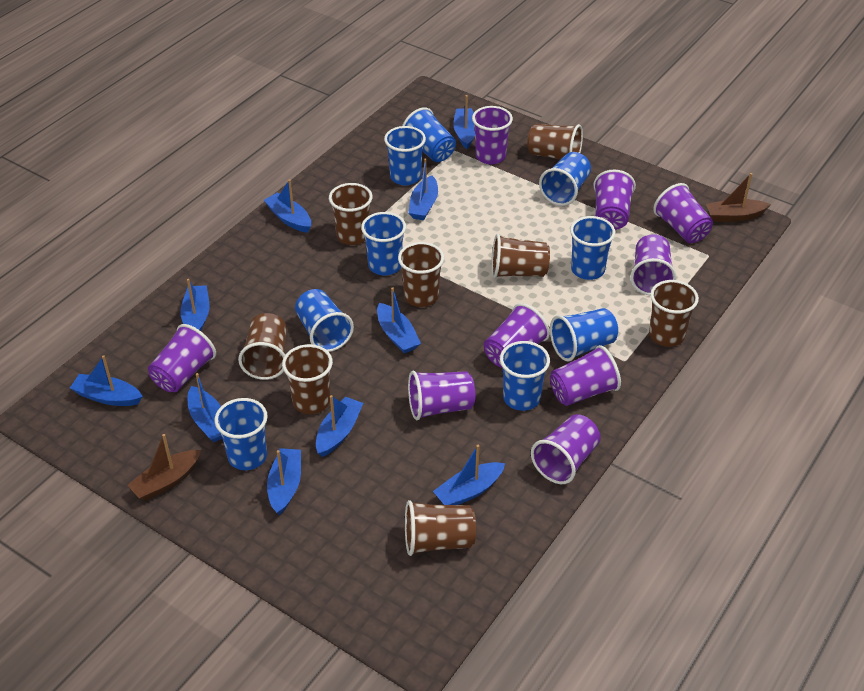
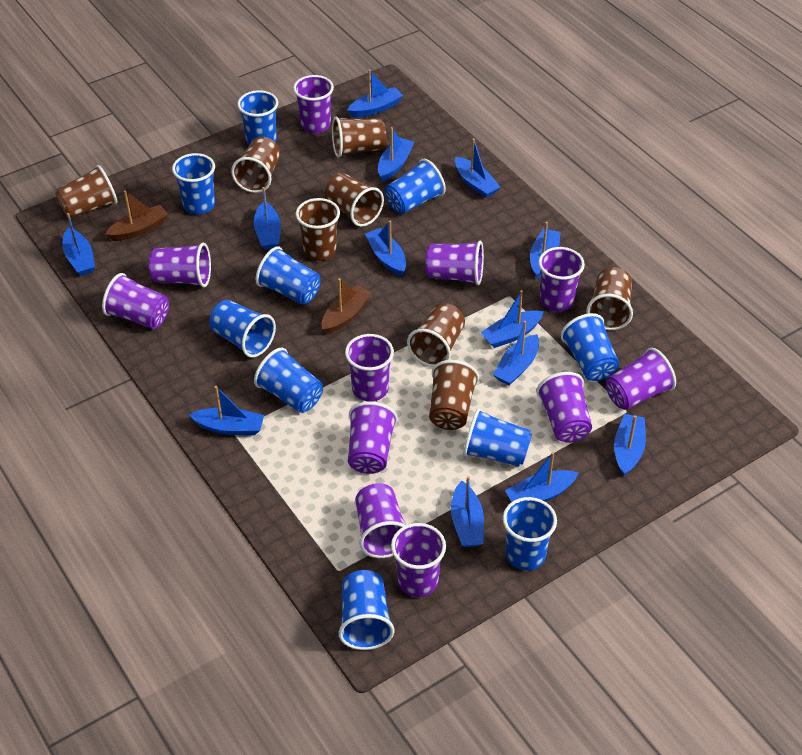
blue boat: [70,355,143,406] [180,279,209,331] [188,373,223,442] [264,179,311,233] [267,448,301,515] [316,395,363,457] [377,287,421,354] [408,158,438,220] [433,445,505,505] [454,95,475,149] = 10 -> [62,213,95,276] [189,386,264,436] [254,187,281,250] [347,69,403,117] [365,220,406,276] [378,127,414,181] [451,476,484,547] [455,139,500,198] [480,290,544,348] [493,321,539,386] [505,452,578,502] [530,222,561,279] [614,414,646,476] = 13
blue cup: [215,398,268,470] [295,289,354,352] [361,212,406,275] [384,126,426,185] [402,107,456,162] [500,341,550,411] [539,152,591,206] [550,308,618,361] [570,216,616,280] = 9 -> [172,153,215,214] [210,300,276,358] [237,90,278,145] [254,348,323,413] [256,246,321,305] [339,570,394,650] [385,158,446,214] [463,408,532,467] [503,497,557,570] [560,313,619,381] = 10
purple cup: [148,324,216,392] [408,371,475,420] [472,106,513,164] [484,303,550,368] [531,414,601,484] [550,345,621,406] [593,170,636,230] [630,234,676,295] [653,183,713,243] = 9 -> [102,273,169,329] [149,243,211,287] [293,75,334,133] [345,334,394,401] [348,402,398,474] [355,483,406,558] [391,523,446,597] [425,241,484,285] [536,372,592,442] [538,247,585,311] [606,348,676,410] = 11

